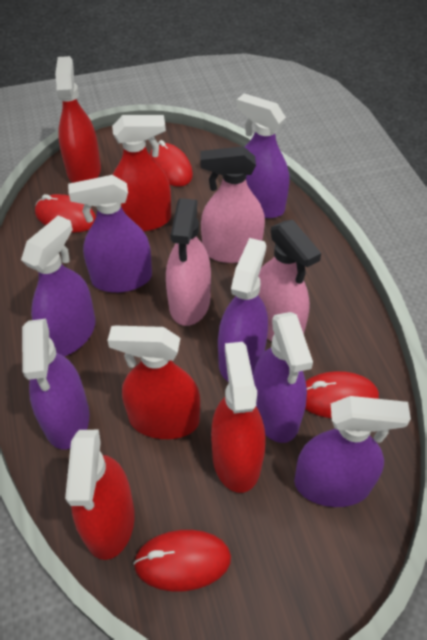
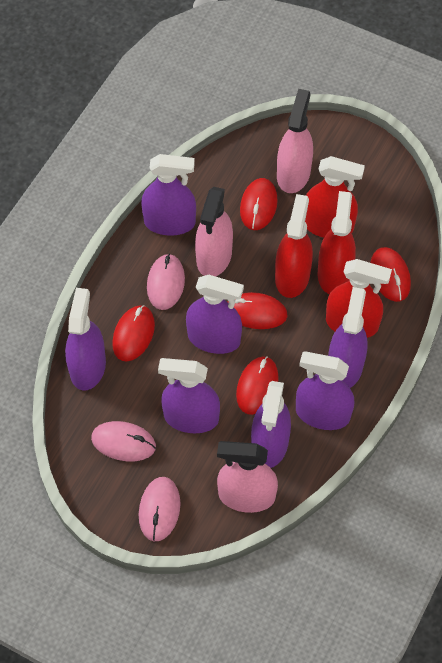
pink mouse: none = 0 -> [91,421,156,461] [139,477,181,541] [147,253,185,310] = 3
red mouse: [35,194,96,233] [133,530,231,591] [150,140,193,187] [305,371,379,418] = 4 -> [112,305,155,361] [228,292,288,329] [236,356,279,415] [240,178,278,230] [370,247,411,302] = 5
red spray bottle: [55,56,101,183] [65,430,135,560] [107,326,200,439] [112,115,171,232] [211,342,266,493] = 5 -> [275,194,313,298] [305,156,365,238] [318,191,356,294] [326,259,392,338] = 4

